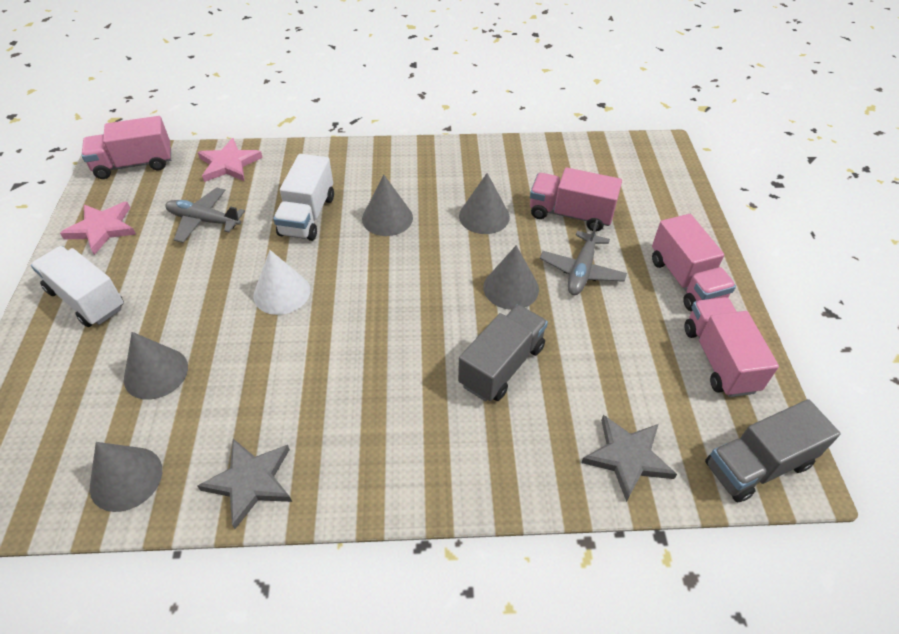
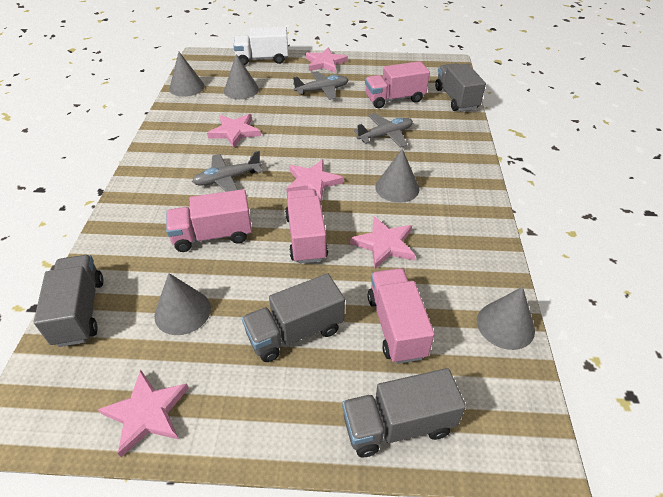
grey plane: [165,187,245,243] [540,220,627,295] = 2 -> [192,151,263,192] [293,71,348,100] [353,113,413,148] = 3
grey star: [197,439,292,529] [581,415,677,502] = 2 -> none = 0
grey truck: [458,305,548,401] [705,399,841,503] = 2 -> [34,255,103,347] [242,273,345,362] [342,368,466,457] [435,63,486,111] = 4
pink star: [60,202,136,255] [198,138,263,182] = 2 -> [98,370,189,457] [207,114,261,148] [286,159,344,201] [305,48,348,73] [350,216,415,269] = 5
white cone: [253,250,310,315] = 1 -> none = 0
white truck: [31,246,124,327] [273,154,334,241] = 2 -> [234,27,288,65] = 1

